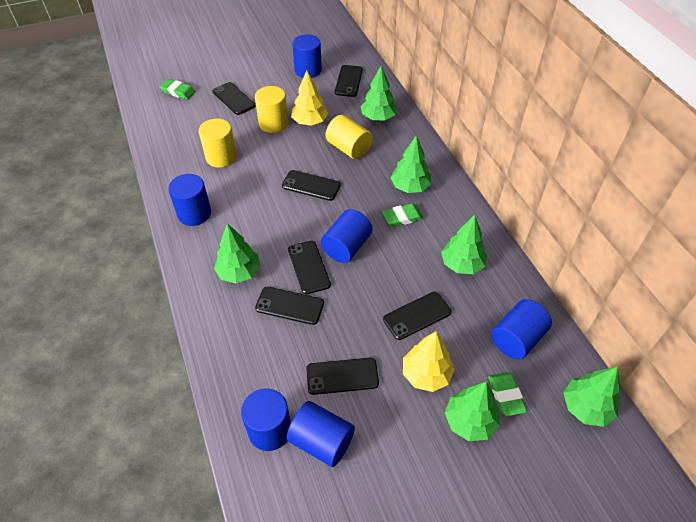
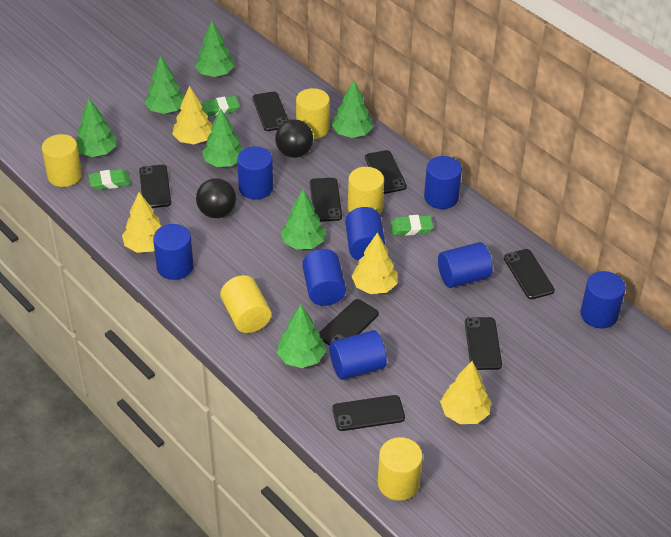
black ball: none = 0 -> [196,178,236,218] [275,119,313,158] = 2
black phone: [213,82,256,115] [255,287,324,325] [282,170,341,201] [288,240,331,294] [306,358,379,395] [335,65,363,97] [383,292,451,340] = 7 -> [139,165,171,208] [253,91,288,131] [310,178,342,222] [319,299,379,346] [332,395,405,431] [365,150,407,194] [465,317,502,370] [504,249,555,299] = 8
blue cylinder: [168,174,211,226] [241,388,291,451] [287,401,355,467] [292,34,322,78] [321,209,373,263] [491,299,552,359] = 6 -> [153,224,194,280] [237,146,273,199] [302,249,346,306] [330,330,387,380] [345,207,386,261] [424,156,462,209] [438,242,493,288] [580,271,626,329] = 8
green tree: [214,223,260,283] [361,66,397,121] [390,136,431,193] [441,215,487,274] [445,382,500,441] [564,367,620,427] = 6 -> [76,98,116,157] [144,56,184,114] [195,21,234,77] [202,108,244,167] [277,305,326,368] [281,190,326,250] [331,80,373,138] = 7
yellow cylinder: [199,118,237,168] [255,86,288,133] [326,115,373,159] = 3 -> [42,134,82,187] [220,275,271,333] [296,88,330,139] [348,167,384,214] [378,437,423,501] = 5
yellow tree: [291,70,328,126] [403,331,455,392] = 2 -> [122,192,162,253] [172,86,212,144] [351,232,397,294] [440,361,491,424] = 4

